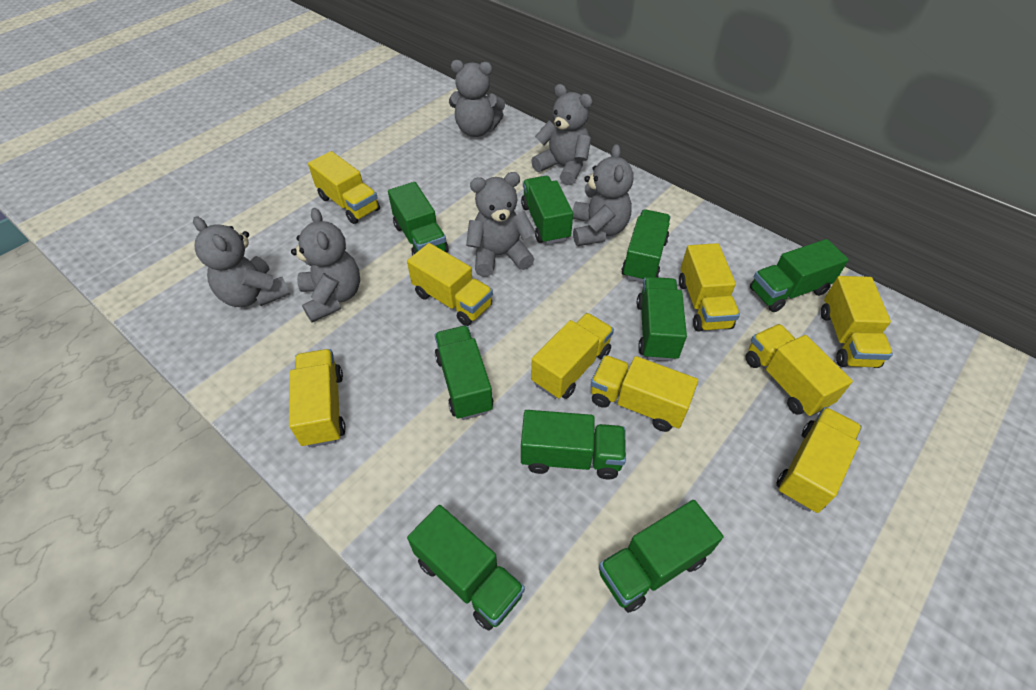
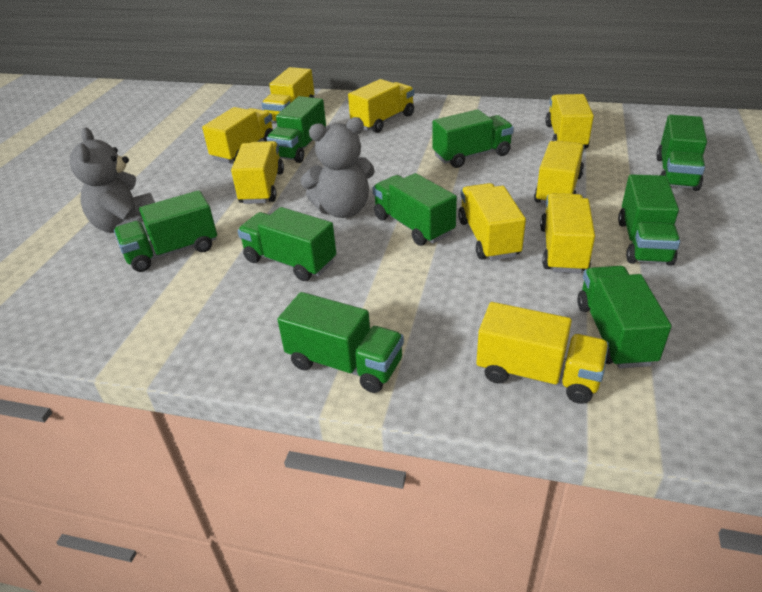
grey teddy bear: [193,216,290,307] [291,208,360,323] [449,60,505,137] [466,172,536,277] [531,84,593,185] [573,144,633,246] = 6 -> [70,128,155,236] [300,117,375,218] = 2

